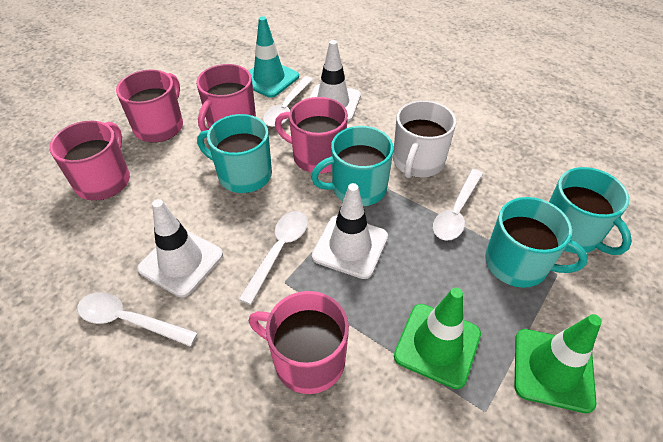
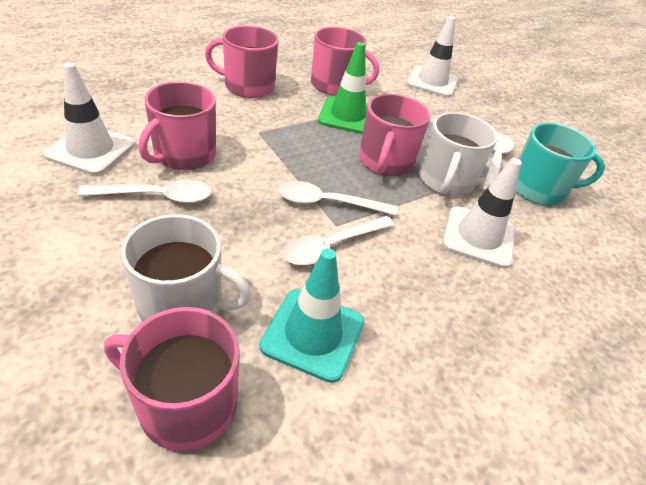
green traffic cone: [394,287,481,389] [515,314,602,413] = 2 -> [318,42,368,134] = 1
turquoise mug: [197,114,272,193] [311,126,394,206] [485,197,588,288] [549,167,632,255] = 4 -> [515,123,605,205] = 1
white mug: [393,100,456,178] = 1 -> [121,214,251,322] [419,112,498,196] = 2

